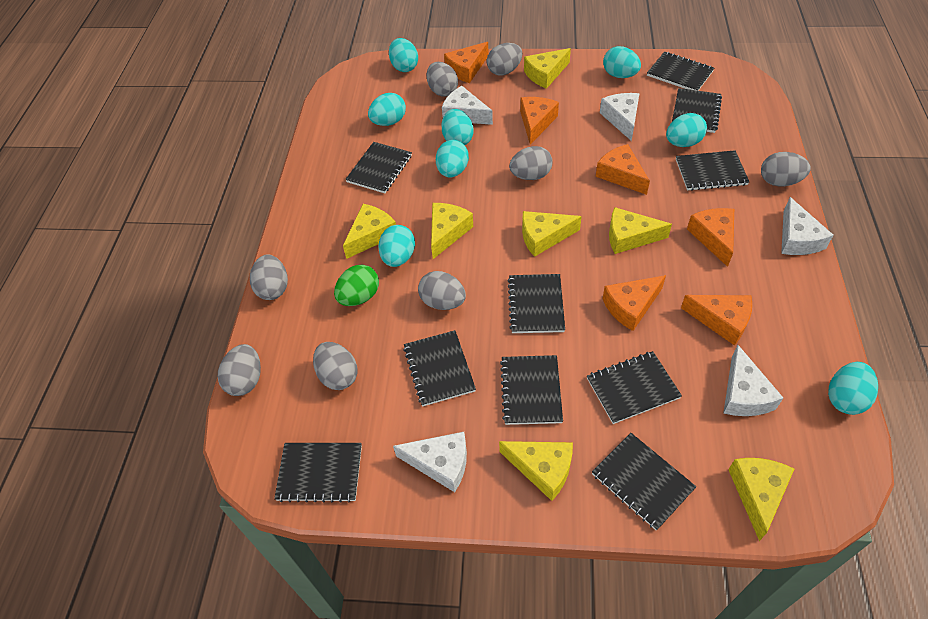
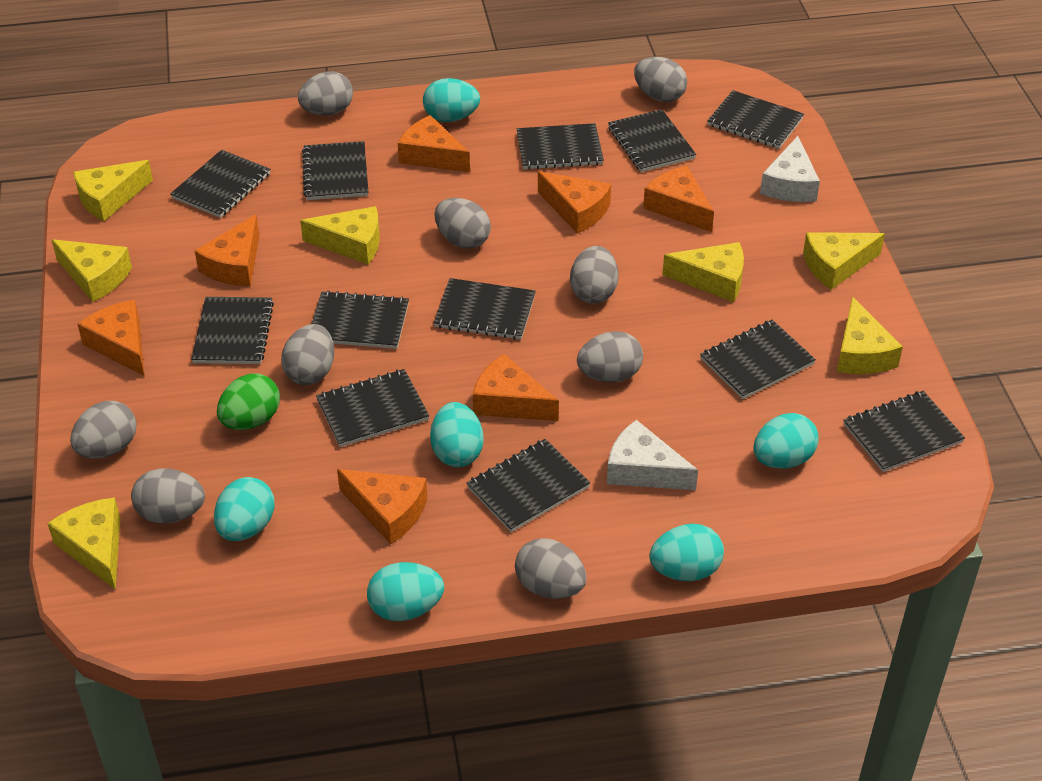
black notebook: [274,443,362,502] [345,142,412,193] [403,330,476,406] [500,355,563,425] [508,274,565,333] [587,351,682,424] [592,433,696,531] [647,51,714,91] [672,88,722,133] [676,150,749,191] = 10 -> [170,150,270,218] [191,297,274,364] [302,141,368,200] [312,290,409,349] [316,369,429,447] [433,278,536,340] [467,439,590,532] [517,123,604,170] [608,109,696,172] [700,320,816,399] [707,90,804,149] [843,391,965,472] = 12
grey egg: [218,344,261,396] [250,254,288,300] [313,342,358,390] [418,271,466,310] [427,62,458,97] [487,43,522,76] [509,146,553,180] [761,152,811,186] = 8 -> [70,401,136,458] [131,468,205,524] [281,324,334,385] [298,71,353,116] [434,198,491,249] [515,538,586,599] [570,246,619,304] [577,331,643,382] [634,57,687,102] = 9
orange cheese: [444,42,488,83] [520,97,559,145] [596,144,650,195] [602,275,666,331] [681,295,752,346] [687,208,734,267] = 6 -> [77,300,144,376] [195,214,260,286] [337,469,427,544] [398,115,470,172] [473,354,559,421] [538,171,611,233] [643,166,714,232] = 7
turquoise egg: [368,93,406,126] [378,225,415,267] [389,38,418,72] [436,140,469,178] [441,109,474,145] [603,46,641,78] [666,113,707,147] [828,362,878,415] = 8 -> [214,477,275,541] [367,562,444,621] [423,78,480,122] [430,402,484,467] [649,524,724,581] [753,413,819,468] = 6
white cheese: [393,432,467,492] [442,86,493,125] [600,93,639,141] [723,345,783,416] [781,197,833,255] = 5 -> [607,420,698,490] [760,136,820,202] = 2

